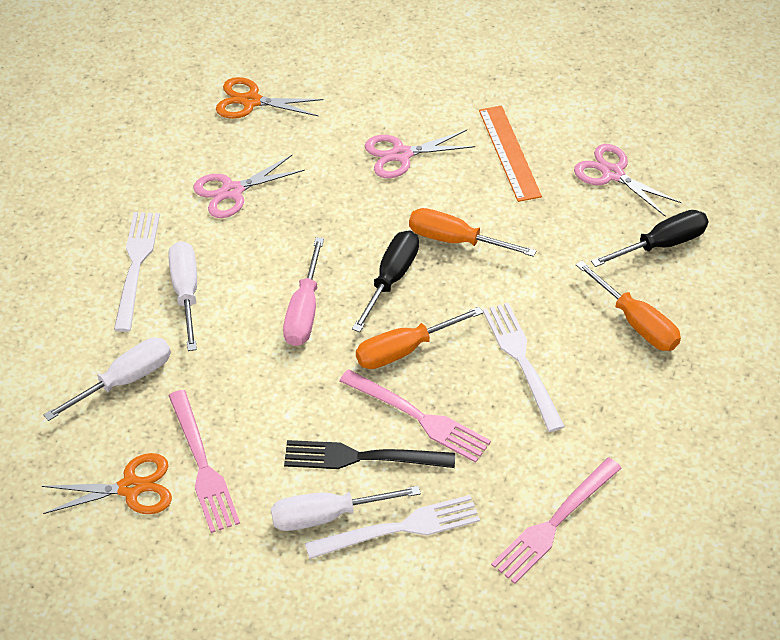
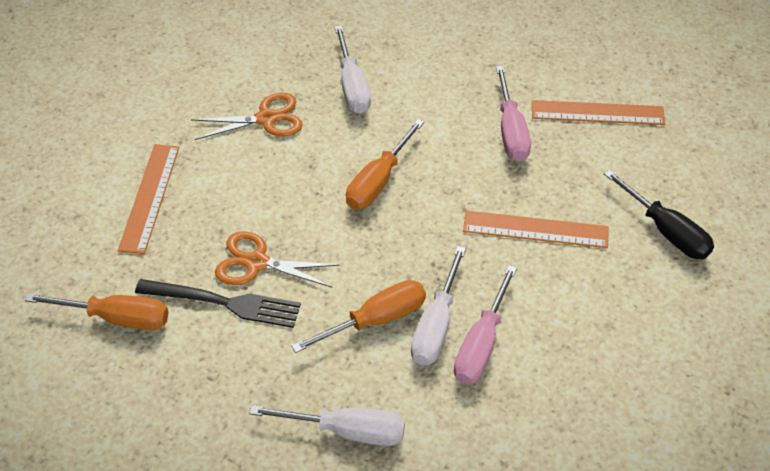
black screwdriver: [352,231,419,332] [591,210,708,267] = 2 -> [604,170,714,259] = 1
orange ruler: [479,105,542,202] = 1 -> [118,144,179,254] [463,210,609,248] [532,100,665,125] = 3
pink fork: [168,390,240,533] [339,369,491,463] [491,457,621,584] = 3 -> none = 0
pink scissors: [193,155,305,218] [365,130,475,178] [574,144,682,217] = 3 -> none = 0
pink screwdriver: [283,237,324,346] = 1 -> [454,265,517,384] [496,66,531,161] = 2
white fork: [114,212,160,332] [305,495,480,559] [483,303,565,432] = 3 -> none = 0

